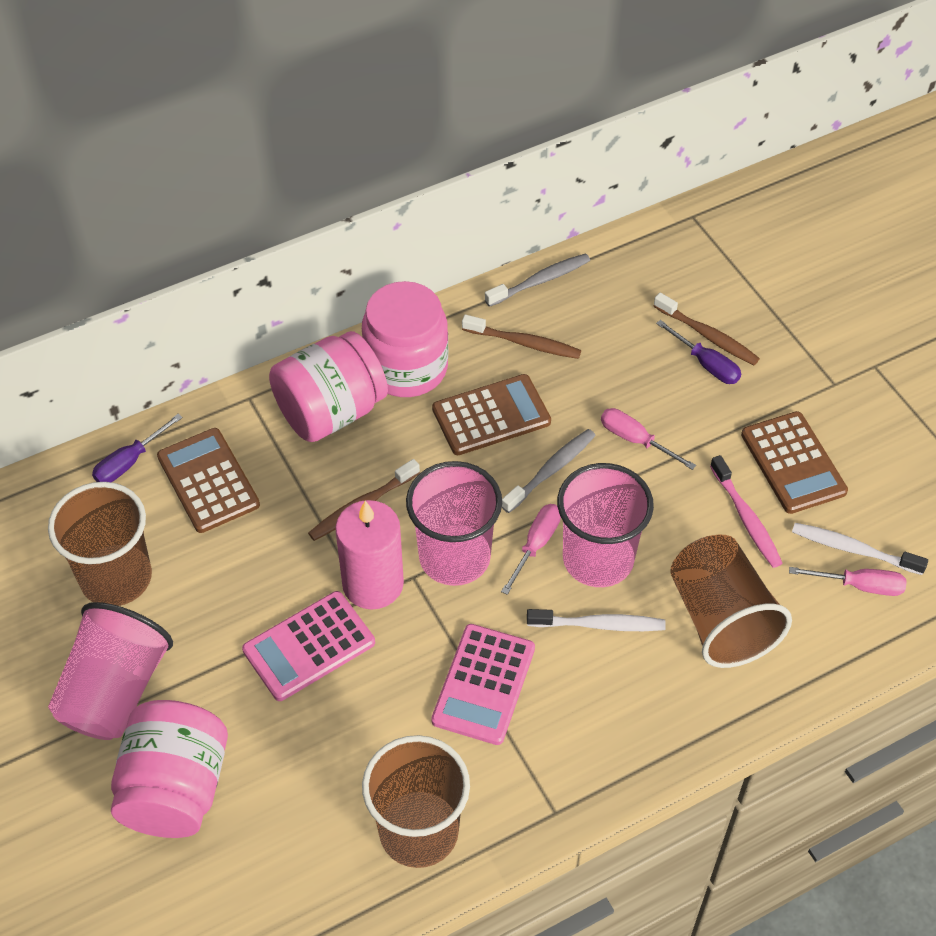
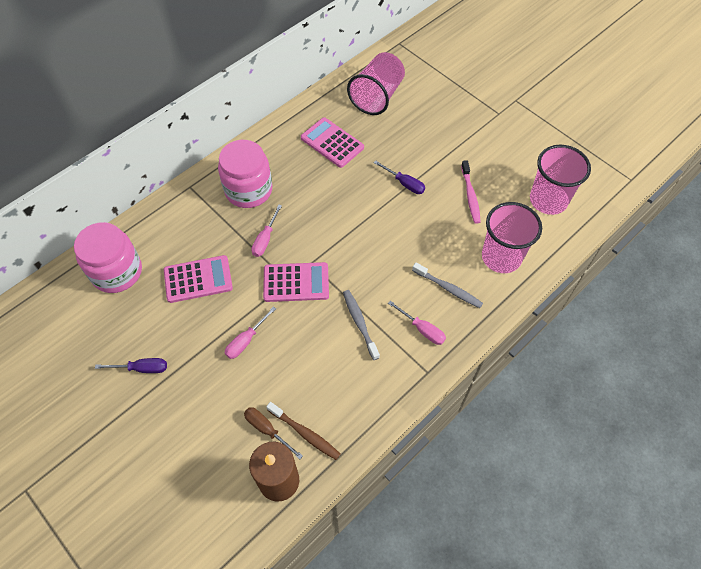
brown calculator: [157,428,260,533] [432,374,551,455] [741,411,848,514] = 3 -> none = 0
brown candle: none = 0 -> [249,442,299,502] = 1
brown cup: [48,482,152,606] [362,735,470,868] [670,535,792,668] = 3 -> none = 0
brown screwdriver: none = 0 -> [244,407,303,459] = 1
brown toothbrush: [308,459,420,541] [462,315,581,359] [654,293,760,365] = 3 -> [266,402,340,460] = 1
pink calculator: [242,591,375,701] [431,624,535,745] = 2 -> [164,255,233,303] [263,262,329,302] [301,118,364,168] = 3
pink candle: [335,500,404,610] = 1 -> none = 0
pink jar: [111,700,228,838] [269,331,388,442] [362,281,448,397] = 3 -> [74,222,142,293] [218,140,272,208] = 2
white toothbrush: [527,609,666,631] [792,523,928,575] = 2 -> none = 0

